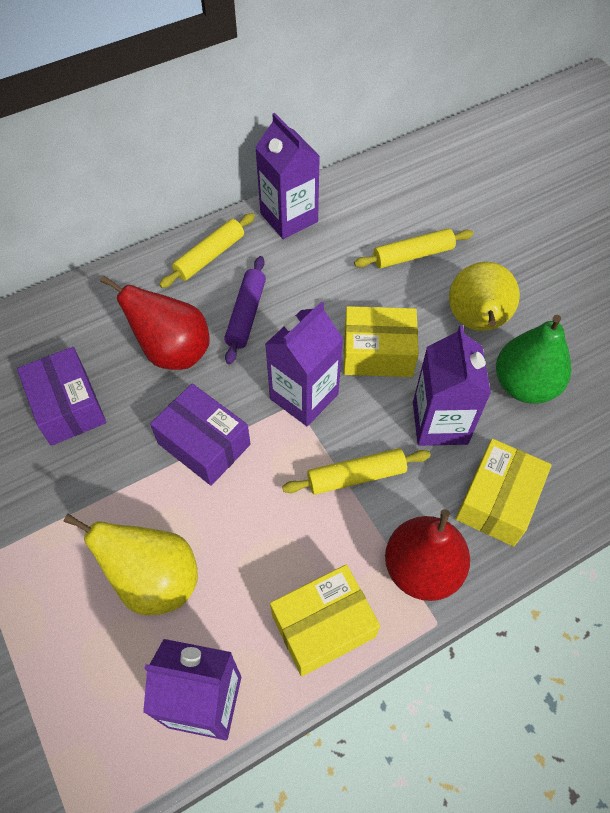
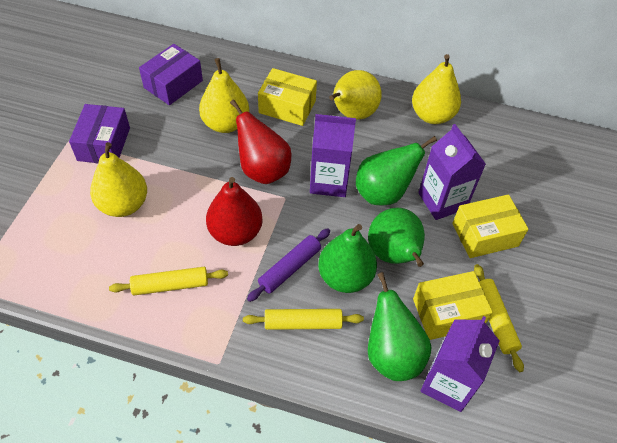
green pear: [496,315,571,403] = 1 -> [318,224,377,293] [356,136,437,205] [368,208,425,267] [368,272,432,381] = 4
purple carton: [143,639,241,740] [255,113,320,239] [265,301,343,426] [413,325,491,446] = 4 -> [310,114,356,197] [418,124,486,220] [421,316,499,412] = 3
yellow pear: [63,514,198,615] [449,262,520,331] = 2 -> [90,142,147,217] [199,58,249,133] [329,70,382,120] [412,54,461,124] = 4

